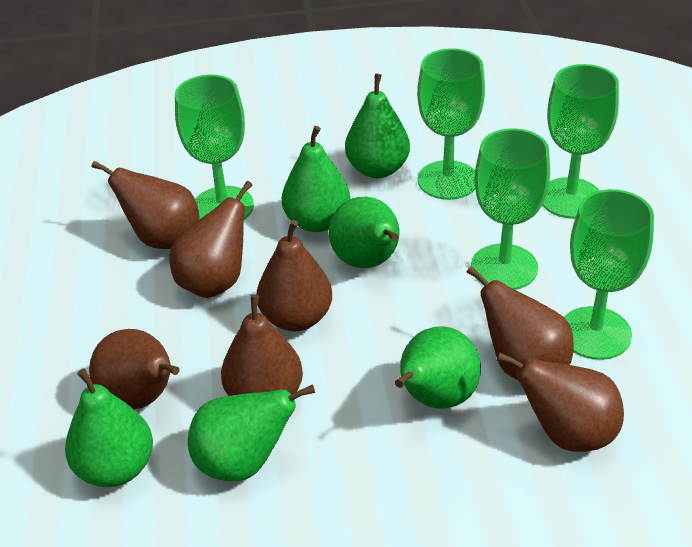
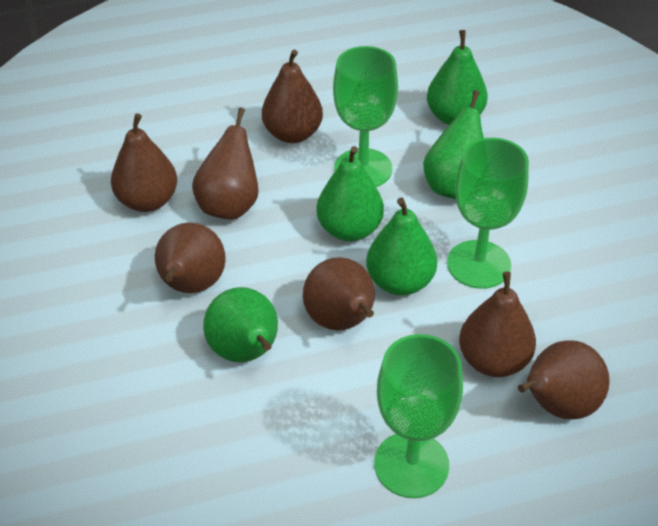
green goblet: [175,74,254,220] [417,48,485,200] [471,128,550,290] [542,64,619,219] [564,189,654,360] = 5 -> [333,46,398,187] [374,334,463,498] [447,138,529,289] = 3
green pear: [65,369,153,487] [188,385,315,482] [282,126,350,232] [329,197,399,268] [345,74,410,178] [395,326,481,409] = 6 -> [203,287,278,362] [316,146,384,241] [366,198,437,295] [423,90,484,199] [427,30,488,125] = 5

